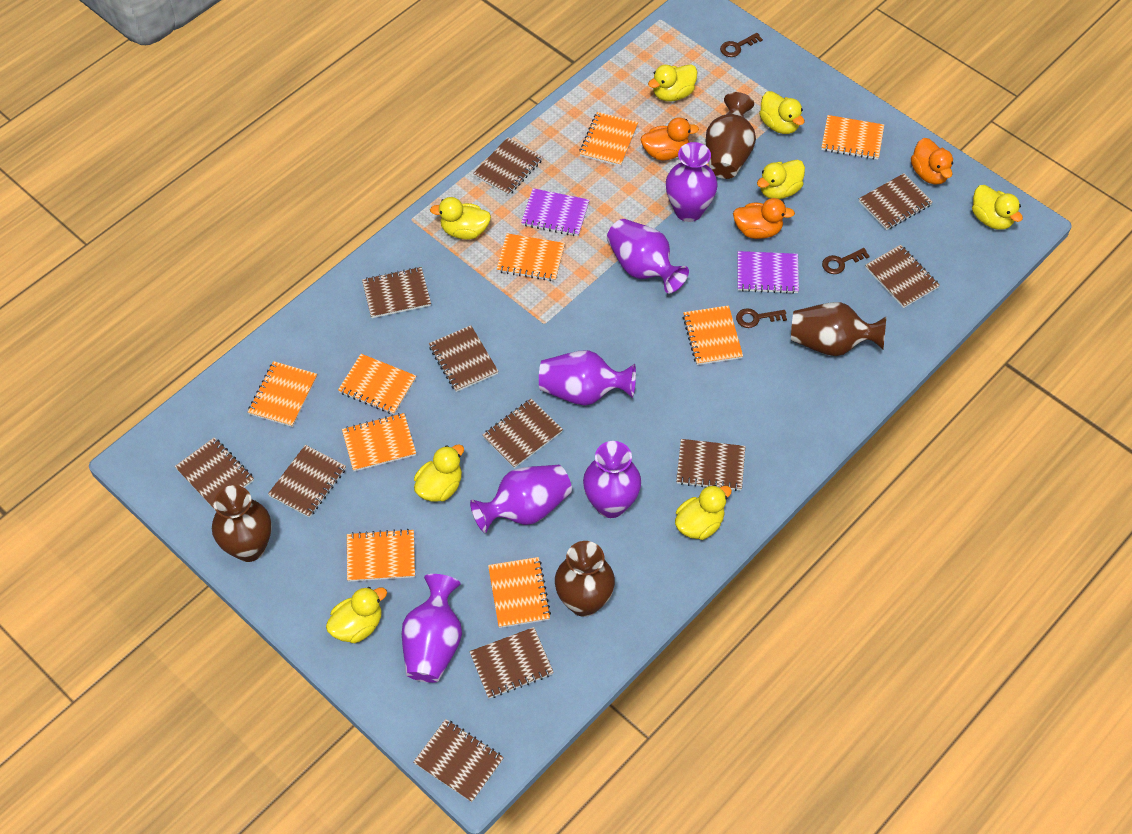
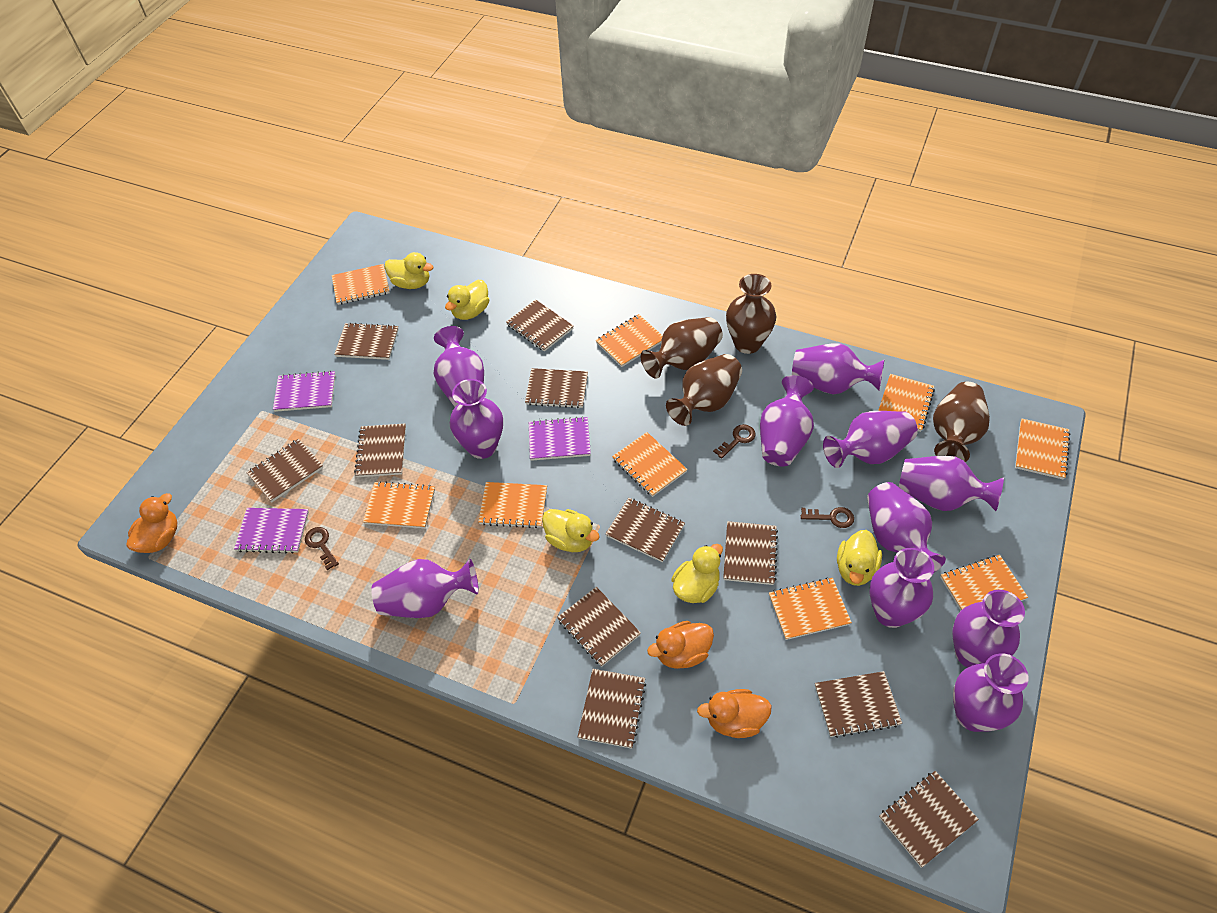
purple notebook: [521,188,589,236] [738,251,799,294] = 2 -> [234,508,309,554] [273,371,336,412] [529,416,591,461] = 3
purple vase: [402,574,462,683] [470,465,572,533] [539,350,636,406] [583,441,641,518] [607,219,689,293] [666,142,718,222] = 6 -> [372,559,479,618] [433,326,484,407] [450,379,503,459] [760,375,814,466] [792,343,884,394] [823,411,918,468] [867,482,946,573] [870,548,934,628] [899,456,1004,511] [952,590,1025,668] [953,653,1029,732] = 11
yellow duck: [326,587,387,643] [414,444,464,502] [430,197,491,240] [648,64,697,102] [675,485,732,540] [757,160,805,199] [759,91,804,134] [972,185,1023,230] = 8 -> [384,252,434,289] [445,280,489,320] [542,509,600,552] [671,544,723,603] [837,530,882,586] = 5

